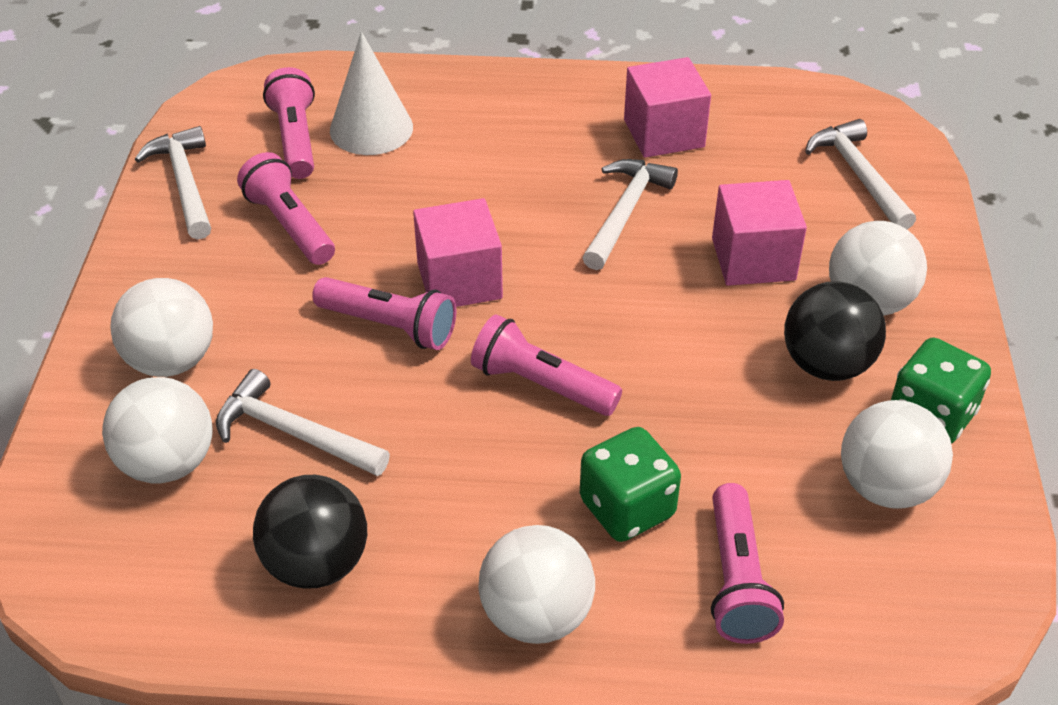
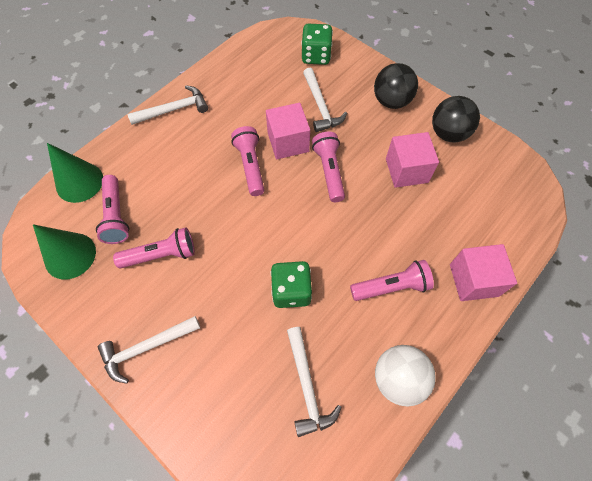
green cone: none = 0 -> [33,224,96,279] [47,143,103,203] = 2
white ball: [102,377,212,484] [110,278,213,377] [478,525,595,644] [829,221,927,316] [841,400,953,509] = 5 -> [375,345,436,406] = 1
white cone: [330,32,413,155] = 1 -> none = 0

